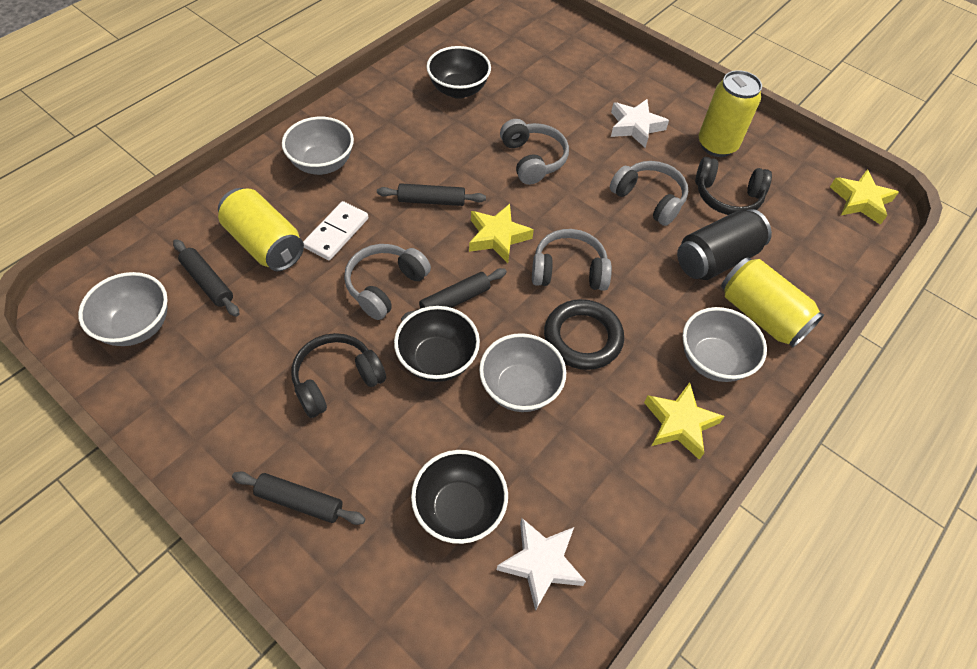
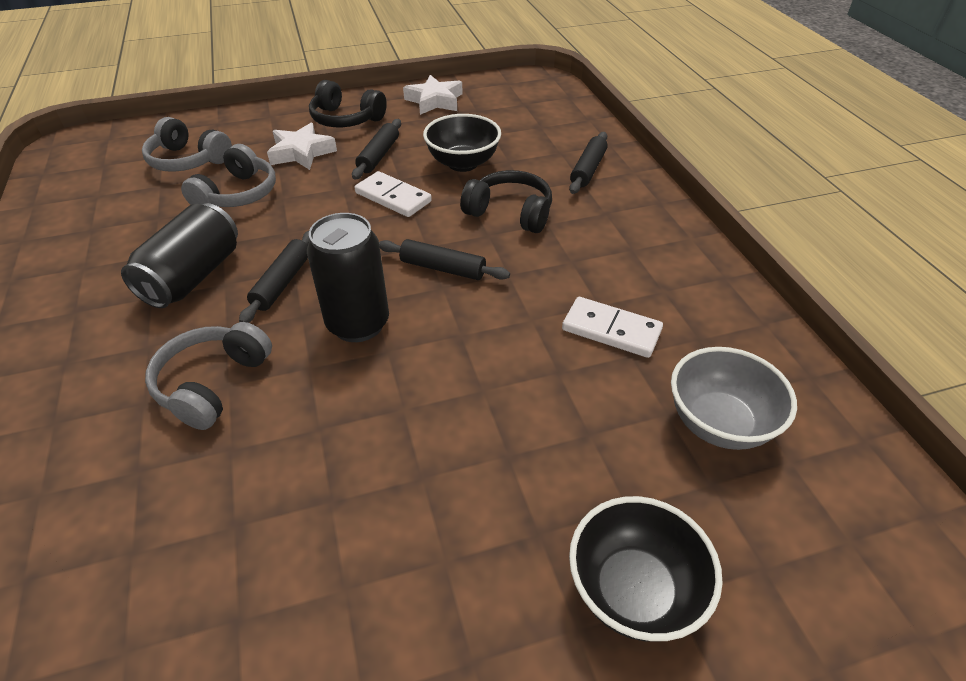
black bowl: [394,306,480,382] [411,450,508,544] [426,46,491,99] = 3 -> [423,114,501,172] [569,496,723,642] = 2
black can: [677,209,772,280] = 1 -> [121,203,238,308] [307,213,389,342] = 2
black ring: [544,299,624,370] = 1 -> none = 0
grey bowl: [78,272,168,346] [282,117,354,175] [479,333,566,412] [683,307,767,382] = 4 -> [671,347,797,450] = 1
grey headphones: [344,244,431,320] [500,119,569,185] [532,229,612,291] [610,161,688,226] = 4 -> [142,117,232,172] [145,322,272,430] [181,144,276,207] = 3
white domino: [303,201,368,260] = 1 -> [355,171,432,217] [562,297,663,358] = 2
yellow can: [218,188,304,271] [699,70,762,157] [721,257,824,348] = 3 -> none = 0
yellow star: [469,204,534,263] [644,382,725,460] [830,170,899,225] = 3 -> none = 0

